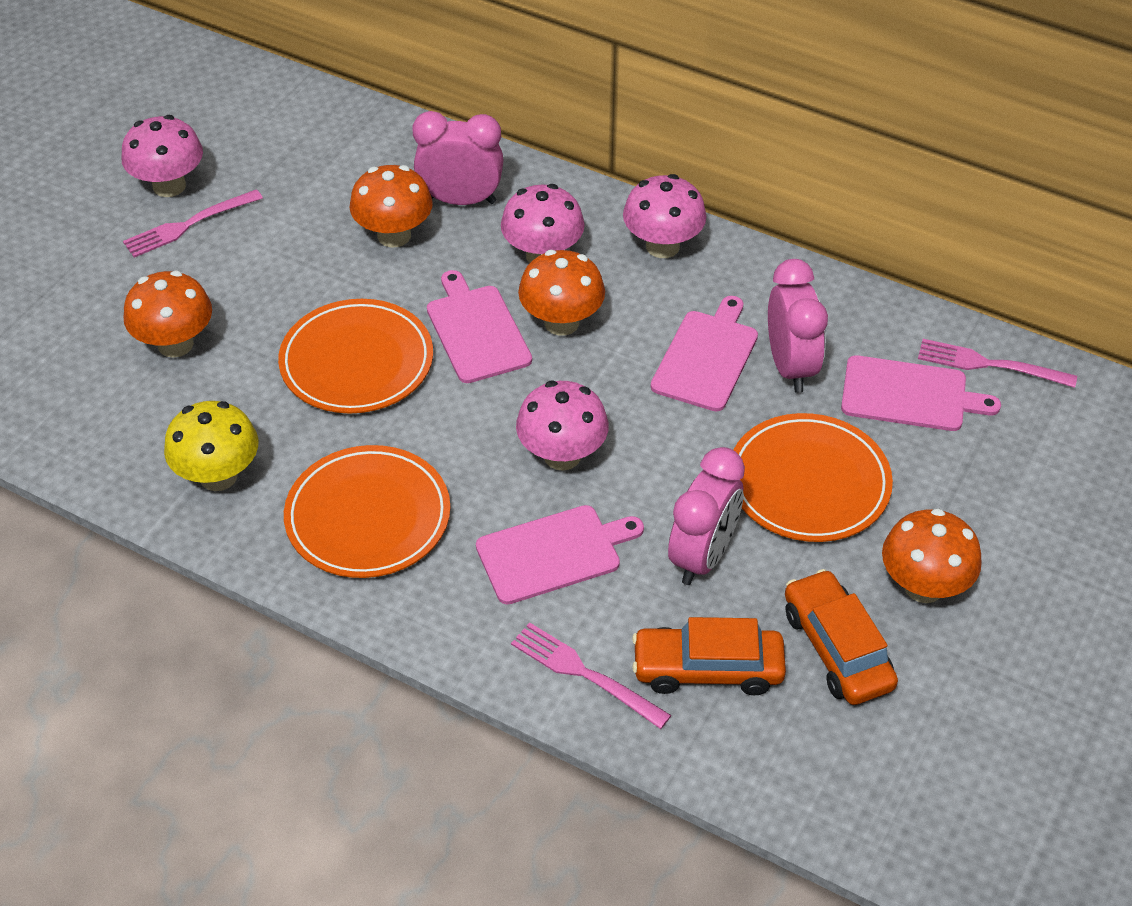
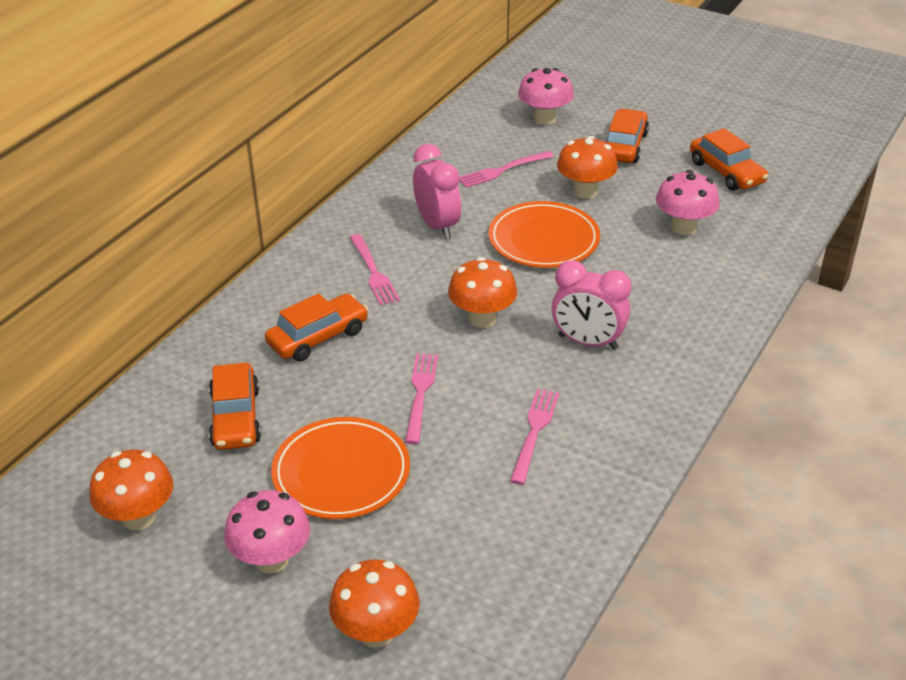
orange car: [632,617,786,695] [785,569,898,705] = 2 -> [209,363,261,450] [265,293,369,362] [605,109,649,163] [690,128,769,191] = 4
orange plate: [278,299,433,414] [284,445,451,578] [733,413,893,542] = 3 -> [271,417,410,519] [489,201,600,268] = 2
pink clock: [412,111,504,205] [668,447,745,585] [768,259,828,393] = 3 -> [413,144,461,239] [552,260,632,350] = 2
pink cutting board: [427,270,532,383] [476,505,644,605] [651,296,758,412] [841,355,1001,431] = 4 -> none = 0
pink fork: [123,189,263,257] [511,622,671,729] [918,339,1077,388] = 3 -> [350,234,400,305] [405,353,438,444] [459,151,554,188] [510,389,559,485] = 4
pink mushroom: [121,115,203,197] [501,184,585,263] [516,380,609,471] [623,174,706,258] = 4 -> [224,490,310,574] [518,68,574,125] [656,170,720,235] = 3
yellow mushroom: [164,401,258,491] = 1 -> none = 0

